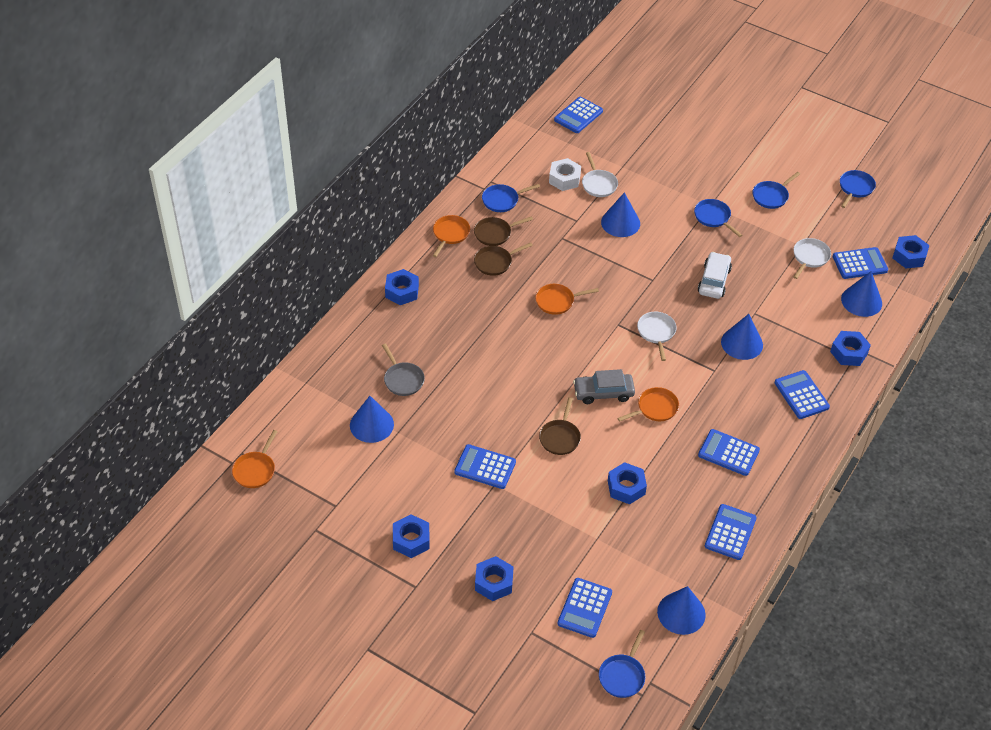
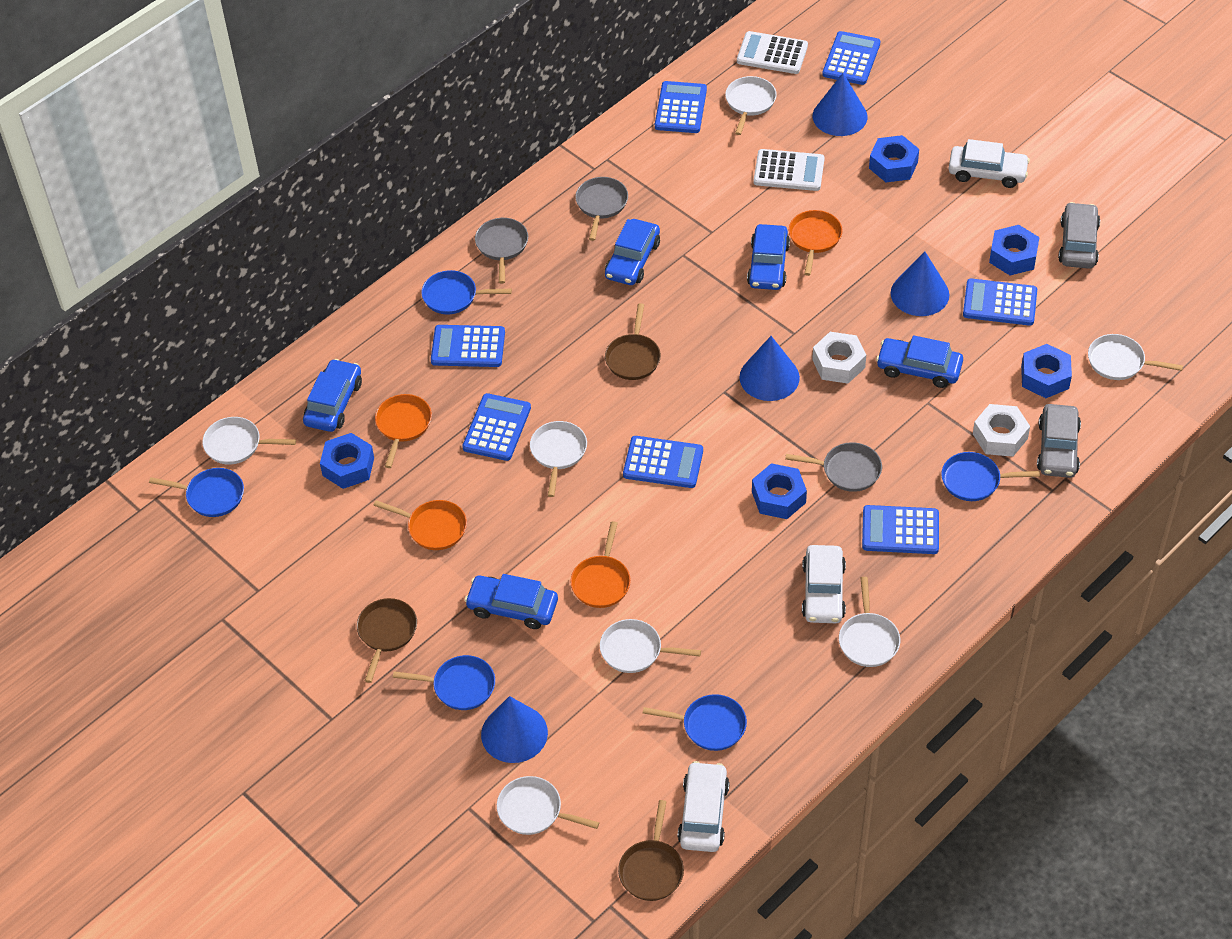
blue car: none = 0 -> [303,359,362,432] [465,574,558,629] [605,219,660,285] [747,224,790,290] [876,335,963,388] = 5
blue cone: [350,396,394,443] [601,192,640,237] [657,586,706,635] [721,314,763,360] [841,272,882,317] = 5 -> [481,696,548,763] [739,336,800,401] [813,73,868,136] [891,251,949,316] = 4
blue nut: [385,269,419,305] [393,514,430,558] [475,556,514,601] [608,462,647,504] [830,331,871,366] [892,235,930,269] = 6 -> [320,433,374,489] [752,463,807,519] [869,135,919,182] [989,225,1040,275] [1021,344,1072,398] = 5
grey car: [573,369,635,404] = 1 -> [1037,404,1081,478] [1058,202,1100,269] = 2
grey pan: [382,344,425,396] = 1 -> [475,218,528,284] [575,177,628,241] [785,442,882,492] = 3
white calculator: none = 0 -> [737,31,808,74] [754,149,825,191] = 2
white car: [698,252,732,299] = 1 -> [678,761,730,852] [802,545,846,623] [949,139,1030,188] = 3
white nut: [549,158,581,191] = 1 -> [812,332,866,384] [973,404,1030,457] = 2
white pan: [582,152,618,197] [637,312,677,361] [793,238,831,279] = 3 -> [202,417,296,465] [497,776,599,835] [530,421,587,497] [600,619,701,673] [725,76,777,135] [839,577,900,667] [1088,334,1183,380] = 7

